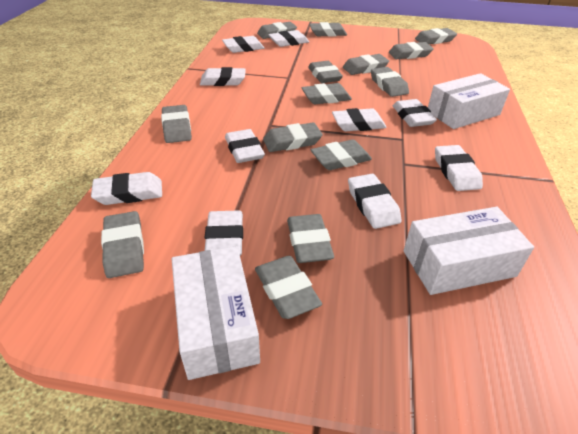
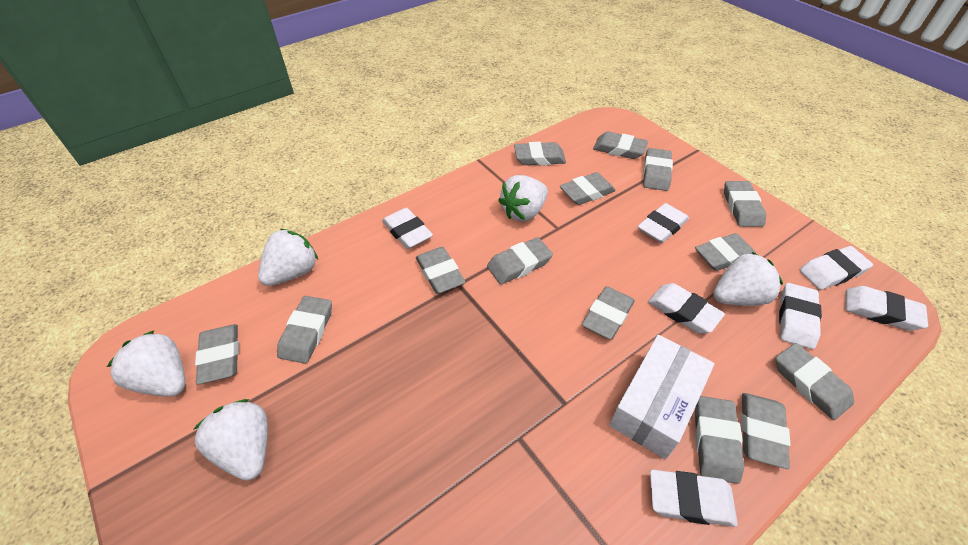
white box: [172,246,260,380] [404,207,534,295] [428,73,510,129] = 3 -> [609,335,715,459] = 1
white eraser: [91,172,162,205] [200,67,246,86] [204,210,243,256] [222,36,265,53] [225,129,265,163] [268,30,309,47] [332,108,387,131] [348,174,402,229] [393,99,437,127] [435,145,483,191] = 10 -> [382,208,433,249] [638,203,689,243] [648,283,725,334] [650,470,738,527] [779,283,822,349] [800,246,873,290] [845,286,928,331] = 7
white strawberry: none = 0 -> [107,331,185,397] [193,399,268,481] [258,229,318,286] [498,175,548,222] [713,252,783,306] = 5

